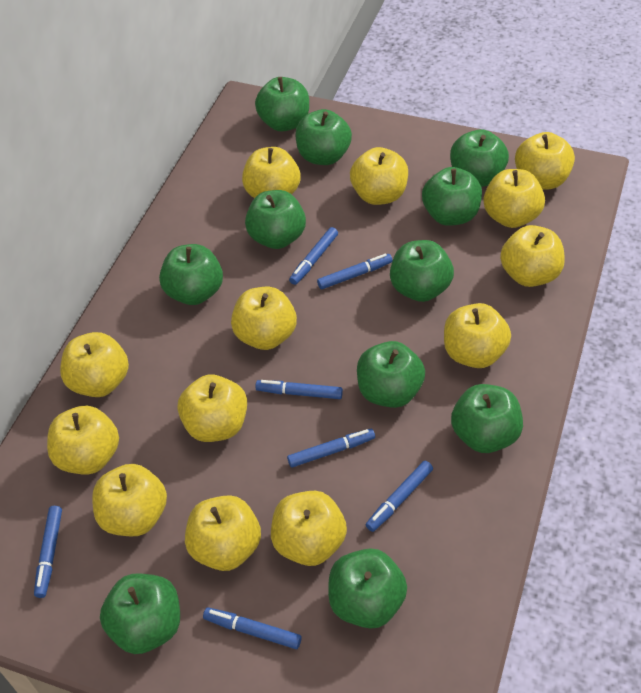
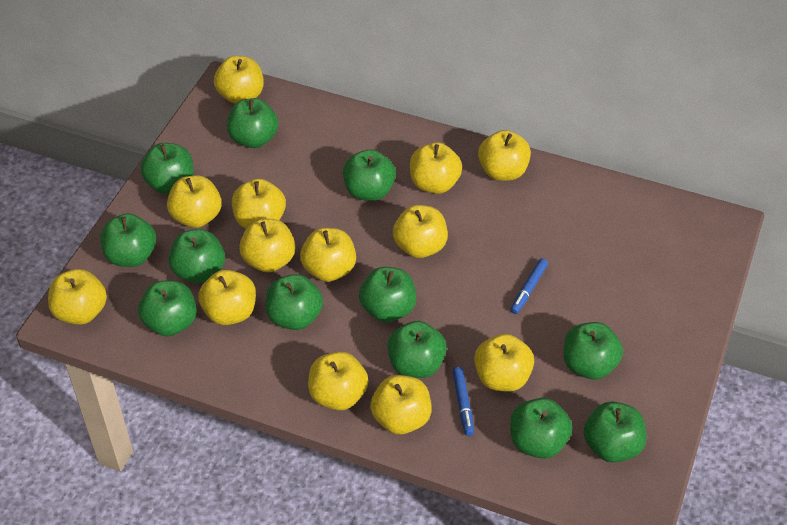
blue marker: [34,506,62,598] [203,607,302,649] [255,380,343,399] [287,429,375,467] [289,227,338,285] [317,254,393,289] [366,461,433,532] = 7 -> [453,367,474,436] [510,258,548,314] = 2
green apple: [100,573,180,654] [159,244,223,305] [245,190,306,249] [255,77,309,132] [295,109,352,165] [328,548,407,629] [357,341,425,408] [390,240,454,302] [422,167,482,226] [450,129,509,187] [451,384,523,453] = 11 -> [100,213,156,267] [138,280,197,336] [140,143,194,194] [168,229,225,283] [227,98,278,148] [266,274,323,330] [343,149,396,201] [359,267,416,322] [387,321,447,378] [510,398,572,459] [563,322,623,380] [583,401,646,463] = 12

